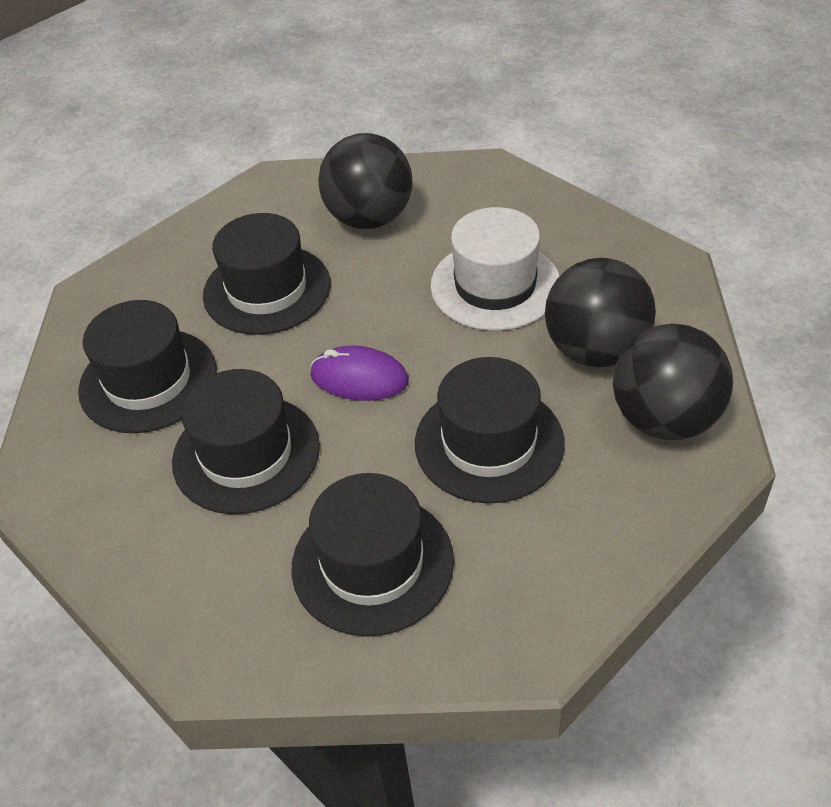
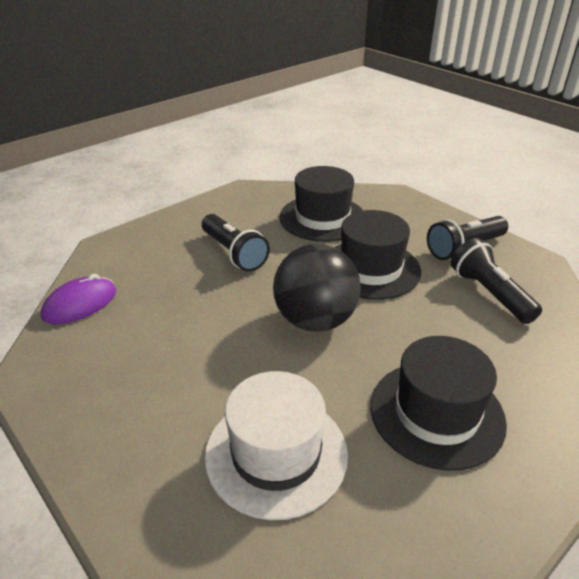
black ball: [318,133,413,229] [545,258,656,367] [613,324,733,440] = 3 -> [273,244,361,332] = 1
black flashlight: none = 0 -> [202,214,270,272] [427,216,508,260] [451,238,542,324] = 3
black hat: [78,300,217,433] [172,369,320,514] [203,213,331,335] [291,473,454,637] [415,357,565,504] = 5 -> [279,166,363,242] [334,210,421,300] [370,336,507,471] = 3

